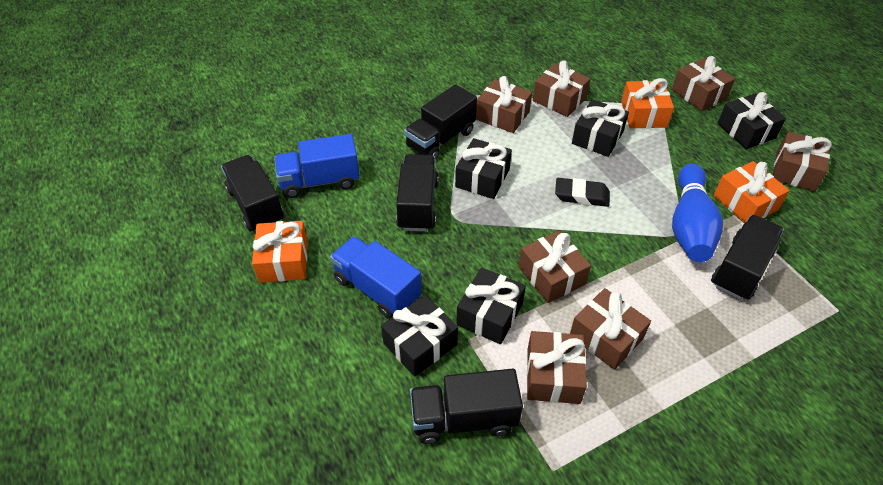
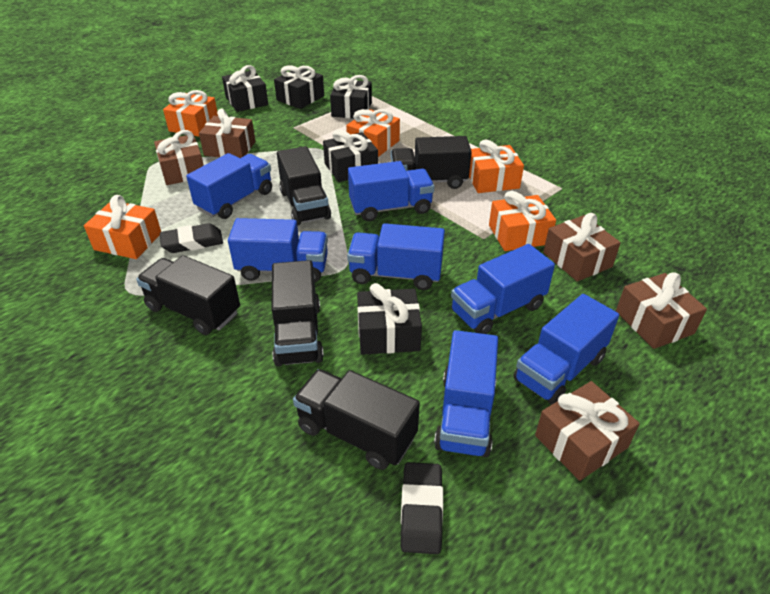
black eraser: [555,178,610,207] = 1 -> [160,223,223,253] [401,462,443,554] = 2
blue bowling pin: [672,164,723,262] = 1 -> none = 0
blue truck: [274,134,360,198] [330,236,421,319] = 2 -> [186,153,272,219] [228,218,328,282] [347,223,445,290] [348,161,435,221] [434,330,498,457] [451,244,555,334] [513,294,619,405] = 7
brown gift: [476,76,532,133] [519,230,591,303] [527,331,587,404] [533,60,590,117] [570,288,651,370] [672,56,735,111] [773,132,832,191] = 7 -> [154,130,204,185] [199,109,255,158] [535,381,640,481] [543,213,621,282] [616,272,707,349] = 5
orange gift: [252,221,308,283] [621,78,674,128] [714,161,790,223] = 3 -> [84,195,161,259] [163,90,218,137] [346,109,400,157] [469,139,524,193] [489,191,556,251] = 5

